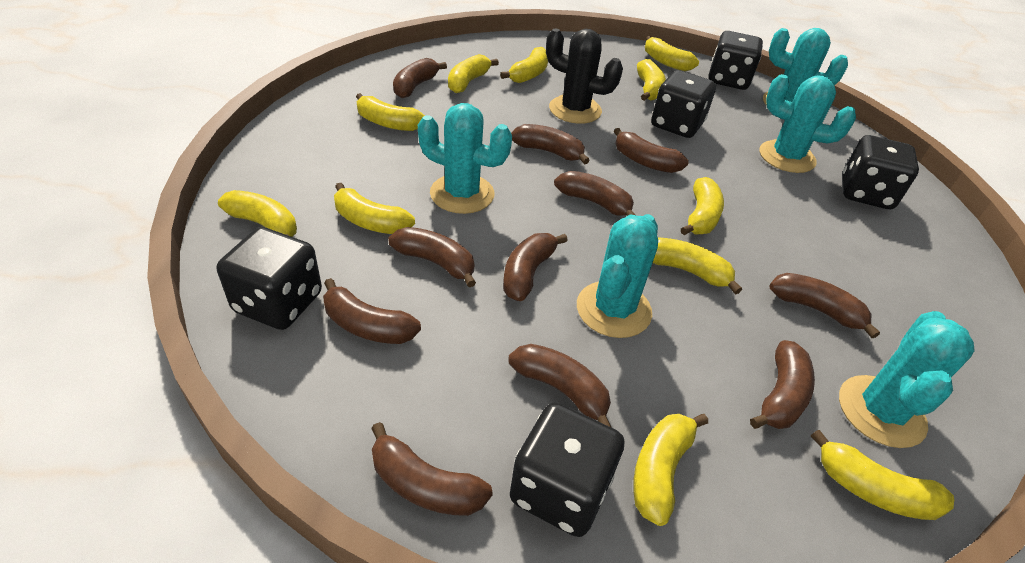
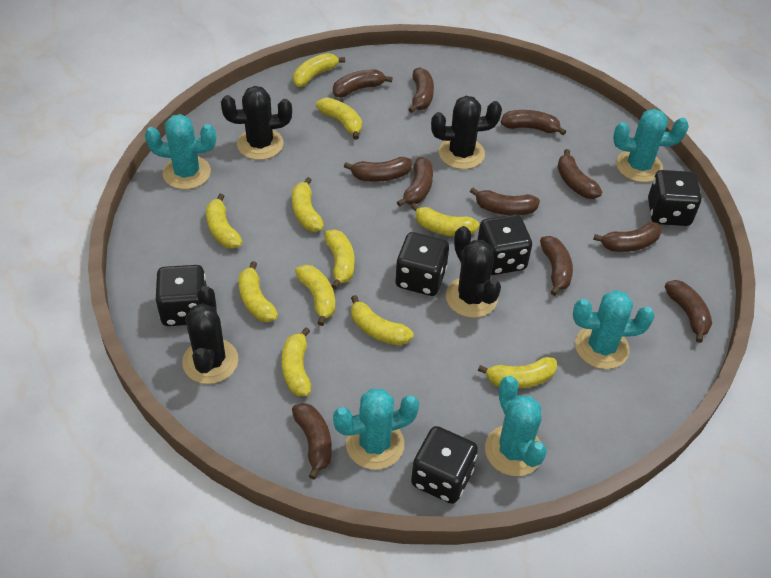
black cactus: [546,29,623,124] = 1 -> [182,286,238,384] [221,86,292,160] [431,96,502,169] [446,226,501,318] = 4

